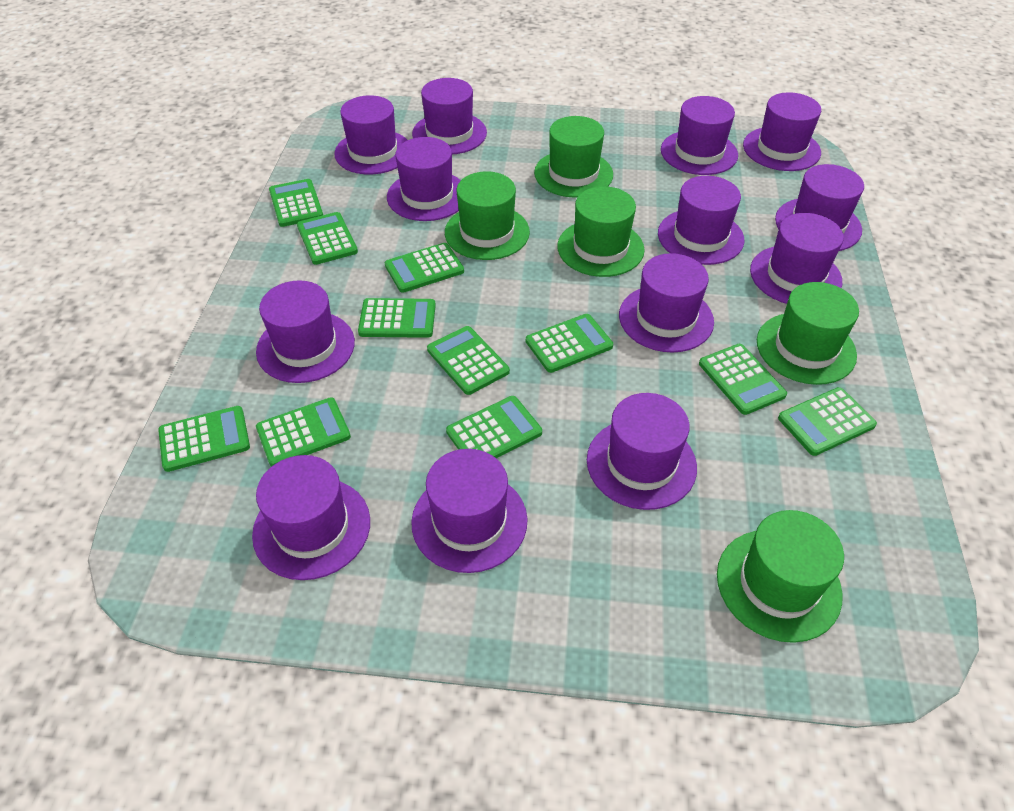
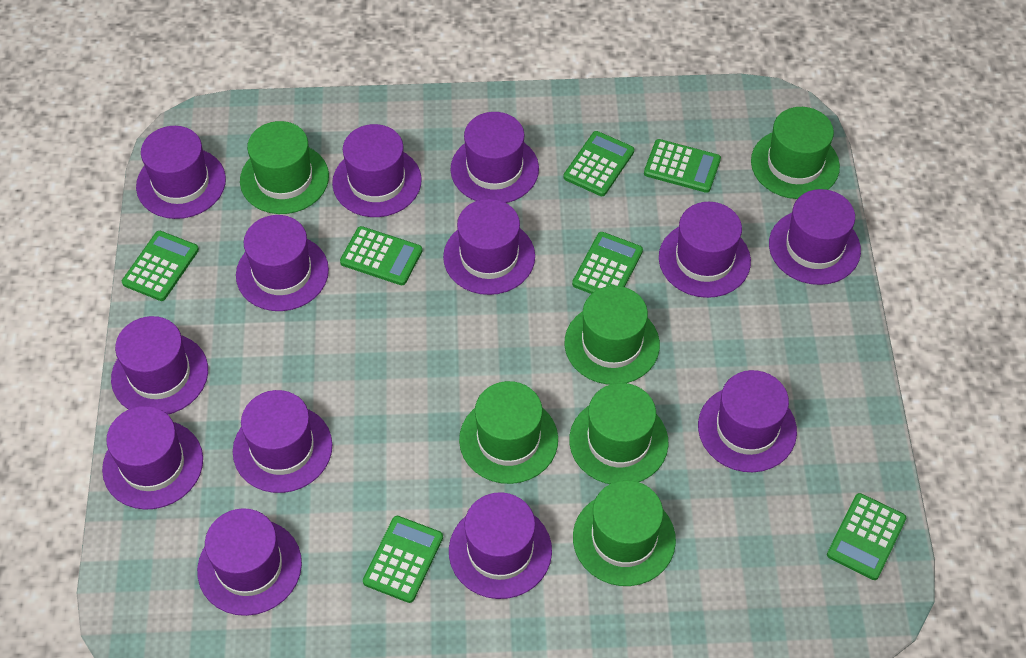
green calculator: [158,406,250,472] [256,397,351,466] [269,179,323,227] [297,212,358,265] [358,298,436,338] [385,243,464,293] [427,326,510,395] [446,396,542,458] [526,314,613,373] [699,344,787,415] [778,387,877,456] = 11 -> [122,231,199,301] [340,226,422,285] [363,516,443,603] [564,131,634,196] [572,232,643,294] [644,139,721,193] [827,493,906,580] = 7
green hat: [445,171,530,260] [534,116,613,198] [557,186,645,277] [717,510,844,643] [757,282,859,385] = 5 -> [240,121,329,214] [459,381,558,484] [564,286,660,385] [569,383,669,484] [573,480,676,586] [751,107,840,199] = 6

